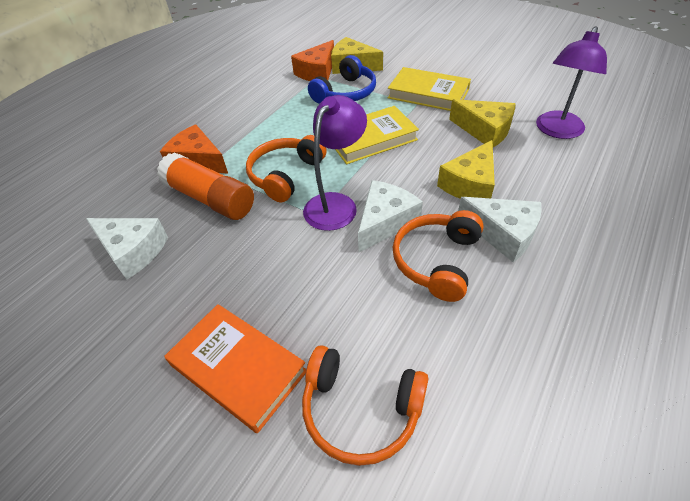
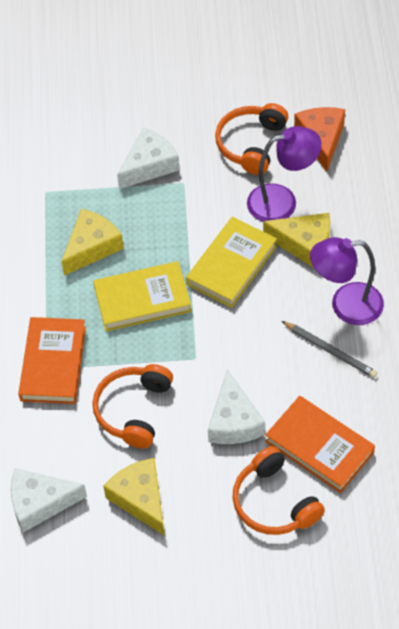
blue headphones: [308,55,376,104] = 1 -> none = 0
grey pencil: none = 0 -> [282,321,378,378] = 1
orange book: [164,304,306,433] = 1 -> [18,317,86,404] [265,396,375,493] = 2
orange cheese: [160,124,228,173] [291,40,334,81] = 2 -> [294,107,345,172] = 1
orange glue stick: [157,152,254,220] = 1 -> none = 0

